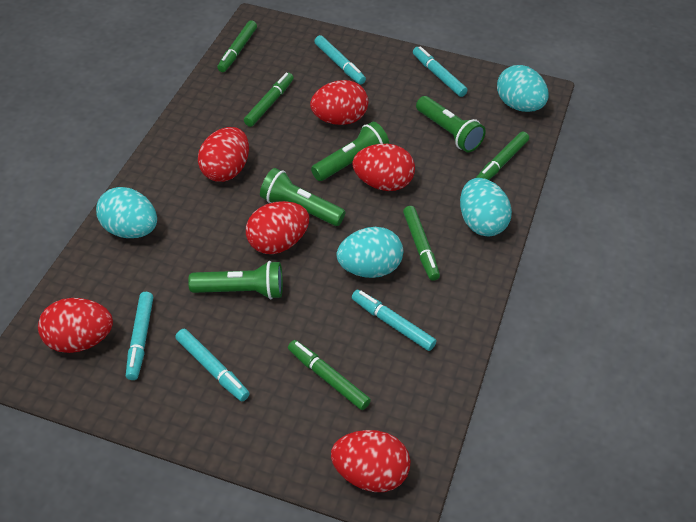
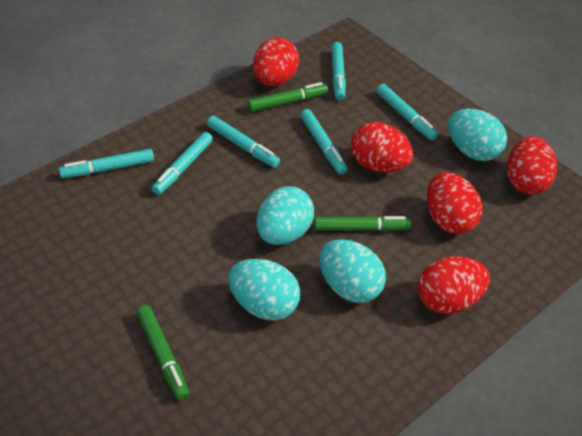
green flashlight: [188,261,283,299] [260,168,346,226] [311,122,389,181] [416,96,486,152] = 4 -> none = 0
green marker: [217,20,257,72] [244,73,294,127] [288,340,371,410] [403,206,440,281] [476,132,529,180] = 5 -> [137,305,189,401] [247,82,328,112] [314,216,411,231] = 3
red egg: [38,298,113,353] [198,127,249,182] [246,201,309,254] [310,80,368,125] [331,430,410,492] [353,144,415,191] = 6 -> [253,37,299,86] [351,122,413,172] [418,256,490,314] [427,172,482,234] [507,136,557,195] = 5
turquoise marker: [126,292,153,380] [175,329,250,401] [314,35,366,84] [352,290,436,351] [413,46,468,97] = 5 -> [59,149,154,178] [152,132,213,195] [207,116,280,168] [300,109,347,174] [331,42,346,100] [376,84,438,140] = 6

